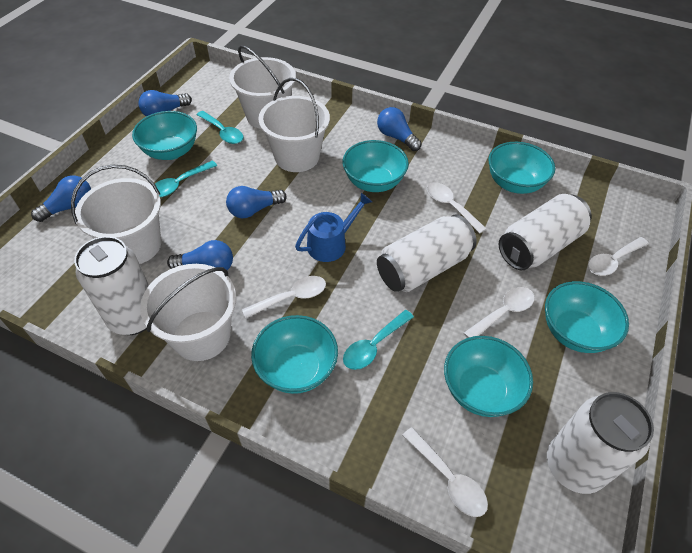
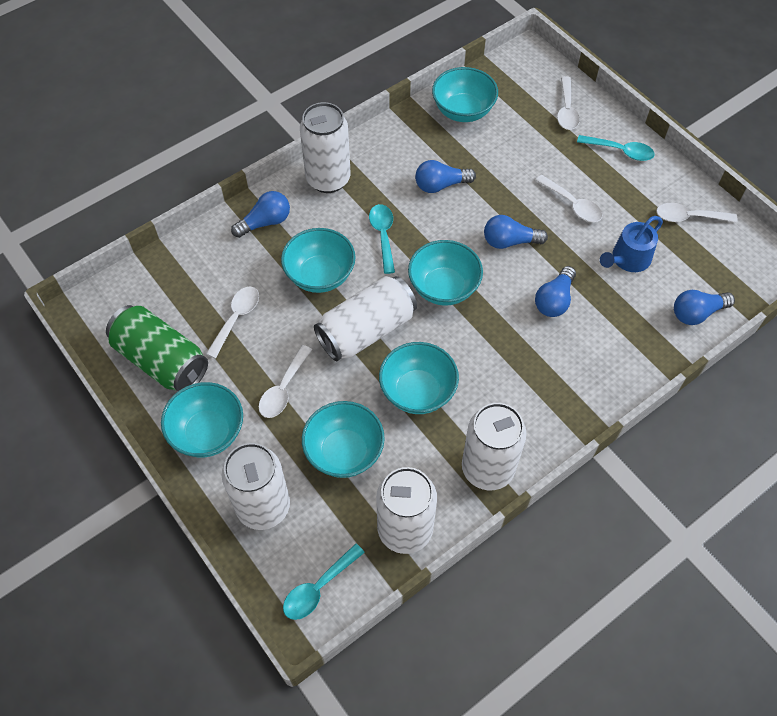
green can: none = 0 -> [106,305,208,392] = 1
white bucket: [71,164,161,264] [140,264,236,361] [229,45,296,129] [258,78,330,172] = 4 -> none = 0
white can: [74,236,149,335] [377,214,477,292] [499,194,592,270] [547,392,654,494] = 4 -> [222,443,290,530] [300,102,350,193] [314,276,417,361] [376,467,437,554] [462,403,527,491] = 5

